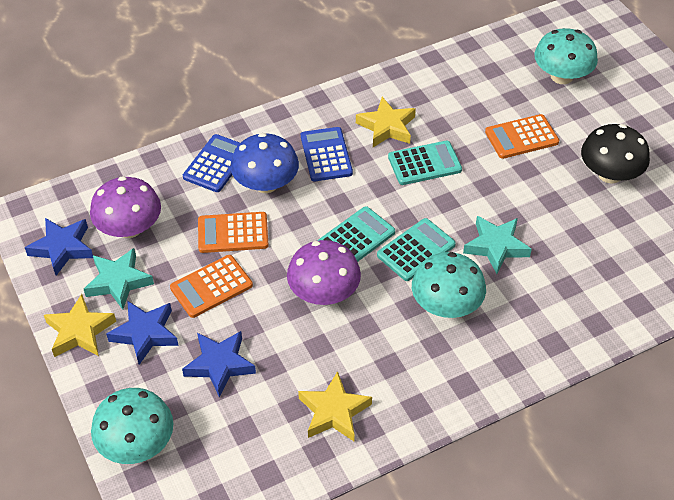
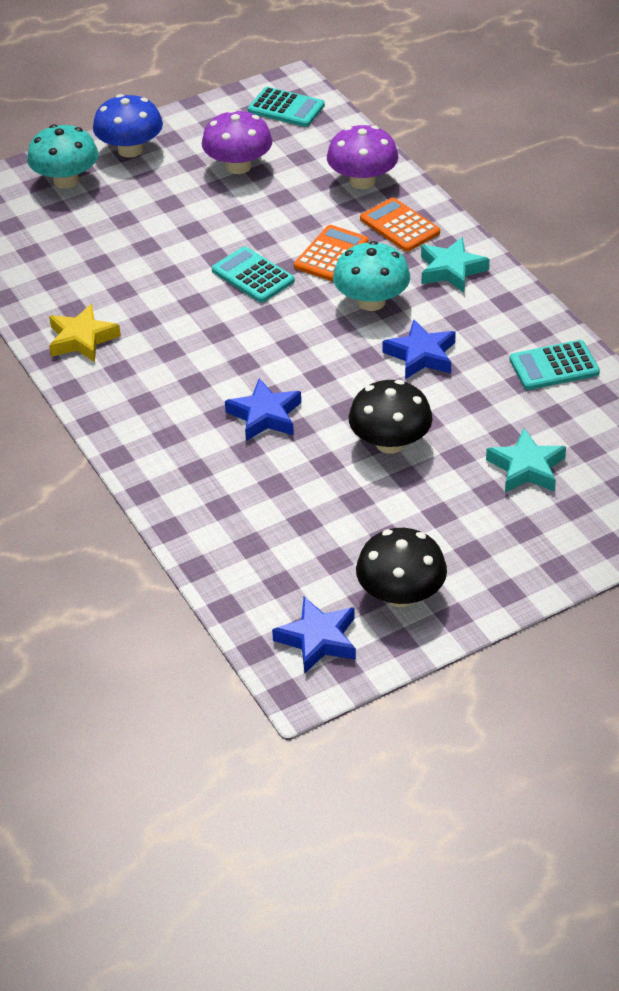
black mushroom: [581,124,650,184] = 1 -> [349,380,433,454] [356,528,447,607] = 2
blue calculator: [183,134,240,192] [301,127,353,181] = 2 -> none = 0
orange calculator: [170,255,253,318] [198,212,269,253] [485,114,559,159] = 3 -> [294,225,369,281] [360,197,440,252] = 2
turquoise mushroom: [91,388,173,464] [412,252,486,318] [534,28,598,84] = 3 -> [27,124,98,189] [333,241,410,311] = 2
yellow star: [44,294,116,357] [298,371,372,441] [356,97,416,147] = 3 -> [49,304,121,362] = 1

